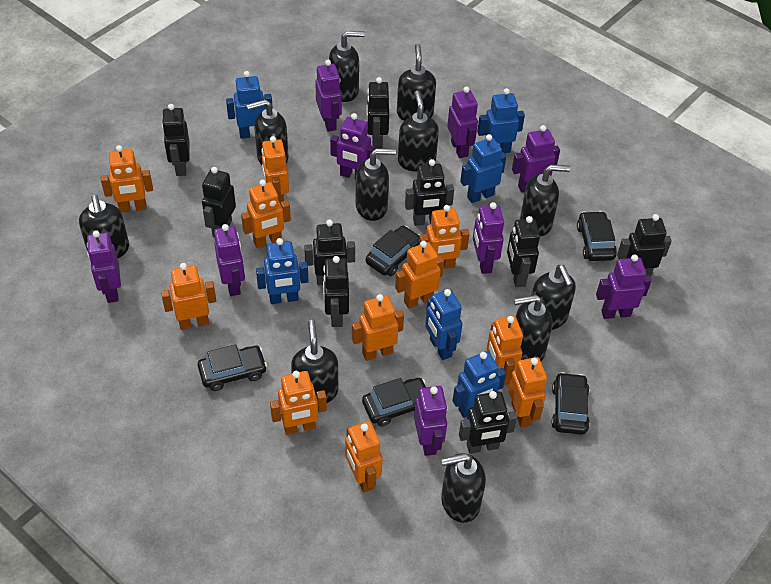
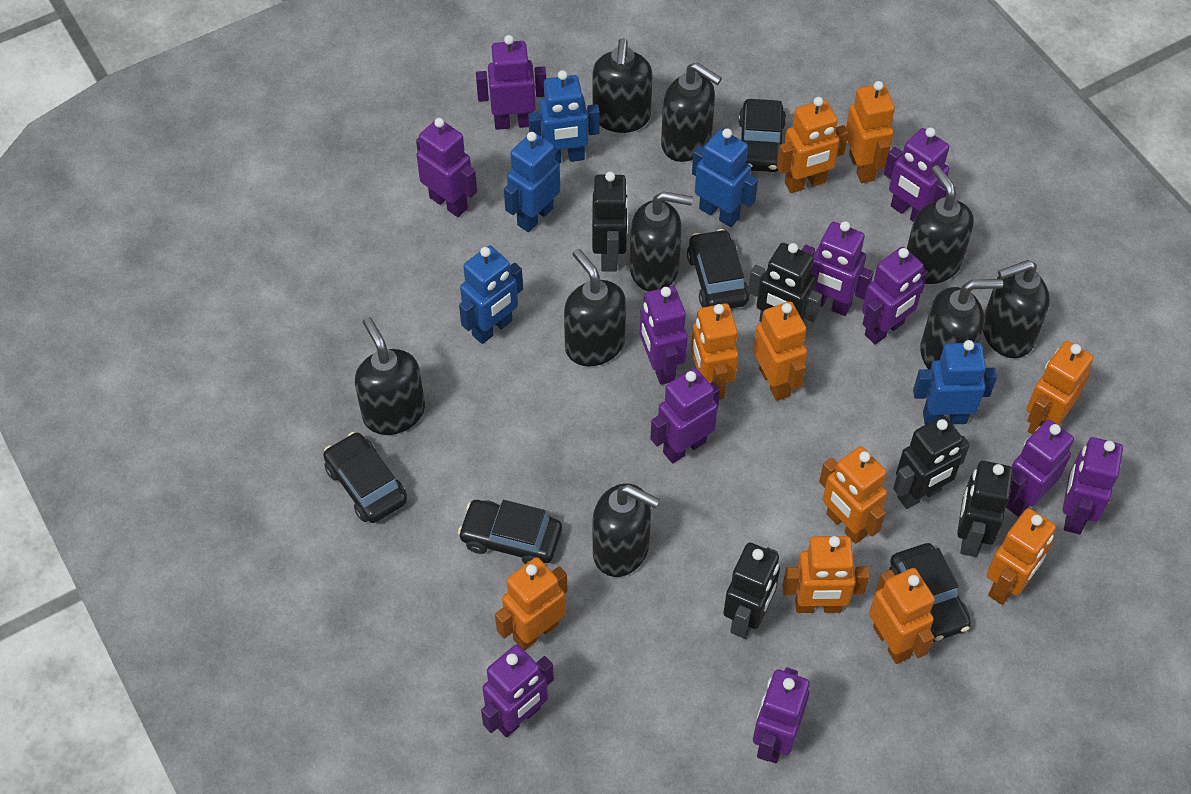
black robot: [162,104,190,176] [202,167,236,237] [304,220,355,285] [323,256,349,327] [366,77,389,149] [405,159,454,226] [459,391,517,454] [507,216,540,287] [617,214,672,277] = 9 -> [592,172,628,272] [723,542,780,639] [748,243,822,323] [893,416,970,509] [957,461,1013,557] = 5
black soap dispenser: [79,195,129,258] [247,99,288,165] [291,320,338,403] [329,31,365,102] [356,149,396,221] [397,44,436,121] [398,91,439,171] [441,453,486,523] [514,295,553,361] [520,165,570,236] [531,265,576,330] = 11 -> [355,317,425,435] [564,249,626,366] [593,38,653,133] [593,484,660,577] [630,191,693,292] [661,62,722,162] [907,165,974,284] [920,279,1003,369] [983,260,1050,358] = 9
blue robot: [226,71,273,139] [256,238,309,304] [425,289,462,360] [452,351,506,418] [460,134,506,203] [477,88,525,153] = 6 -> [459,245,523,344] [504,132,560,232] [528,70,600,163] [692,128,758,227] [913,340,997,425] = 5
orange robot: [101,145,153,213] [161,263,216,330] [241,180,291,248] [261,136,289,205] [270,371,327,435] [345,421,383,492] [352,294,404,361] [395,241,444,309] [419,205,469,269] [486,316,523,385] [508,357,547,428] = 11 -> [495,557,567,651] [691,303,738,400] [753,301,807,401] [777,97,848,193] [782,536,870,613] [819,446,887,544] [846,81,895,183] [869,568,935,664] [986,508,1056,605] [1027,341,1093,434] = 10
purple robot: [87,230,121,303] [214,224,245,296] [315,60,342,132] [330,113,376,180] [414,386,448,456] [447,86,478,158] [473,202,504,274] [512,125,560,193] [596,254,652,319] = 9 -> [416,118,477,217] [476,35,546,130] [481,645,554,737] [640,286,688,385] [650,368,720,463] [753,667,809,763] [802,221,874,316] [862,247,928,345] [884,127,949,221] [1006,420,1074,517] [1063,437,1123,534] = 11

